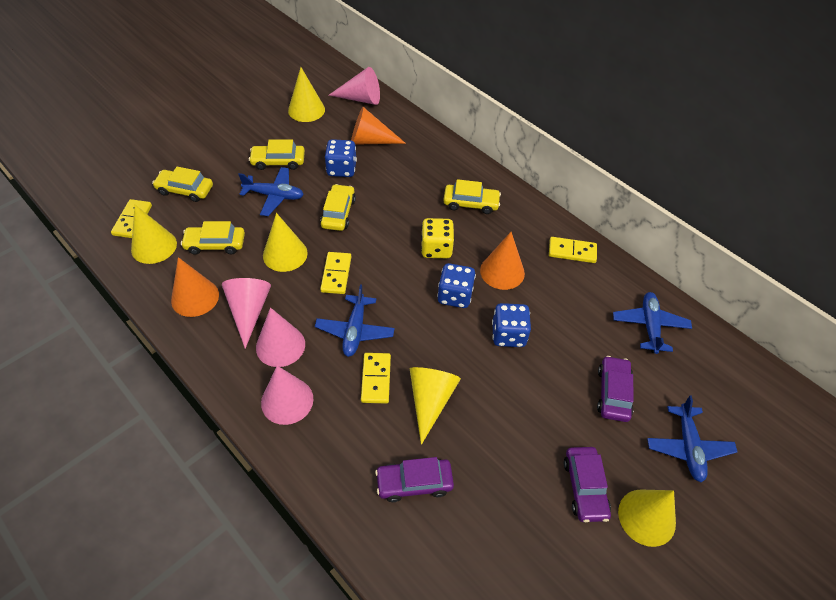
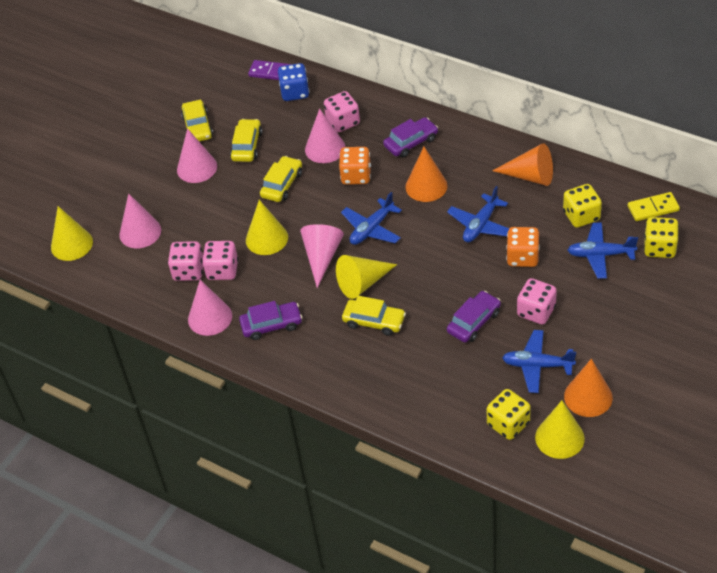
blue dice: [325,139,357,177] [437,263,476,308] [492,303,531,347] = 3 -> [278,63,309,101] = 1
orange dice: none = 0 -> [339,147,371,185] [506,227,540,267] = 2
pink cone: [222,278,271,349] [256,307,305,367] [261,366,313,425] [329,67,380,105] = 4 -> [119,193,161,249] [177,128,217,183] [188,280,232,336] [300,224,344,288] [305,108,345,163] = 5
pink dice: none = 0 -> [168,241,203,281] [202,241,238,280] [324,91,360,132] [517,278,557,325] = 4
purple domino: none = 0 -> [248,60,292,80] = 1
yellow car: [152,167,213,202] [181,221,245,255] [249,139,305,170] [320,184,356,231] [443,179,501,214] = 5 -> [181,99,213,142] [230,119,262,162] [260,156,302,202] [342,296,406,336] = 4
yellow cone: [131,205,177,264] [263,213,308,272] [288,67,325,122] [410,367,461,445] [618,489,676,547] = 5 -> [51,206,93,261] [246,200,288,255] [336,255,397,299] [535,401,585,459] = 4
yellow dice: [421,218,454,258] = 1 -> [487,389,531,440] [563,184,602,228] [644,217,679,258] = 3
yellow domino: [111,199,152,238] [320,252,351,294] [361,353,391,404] [549,237,597,263] = 4 -> [628,192,680,221] = 1

